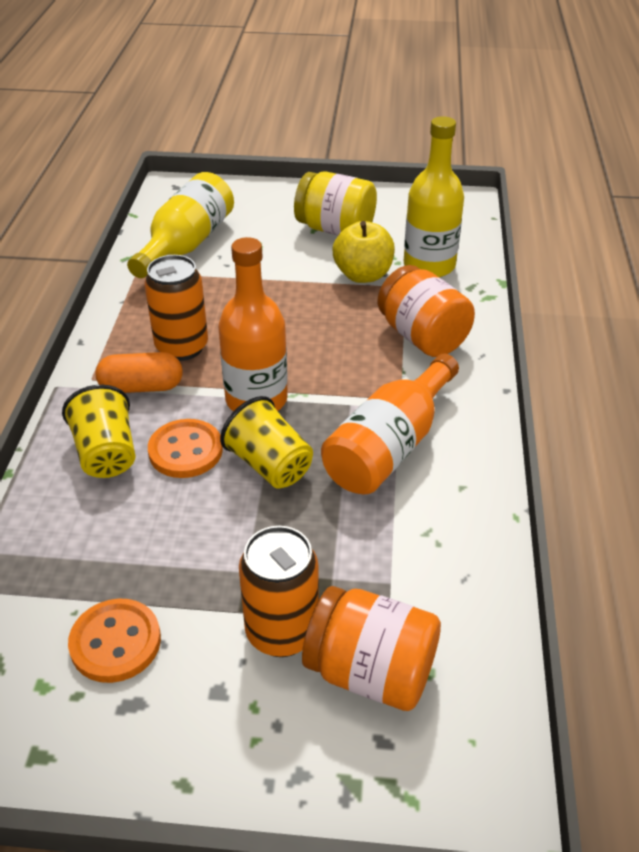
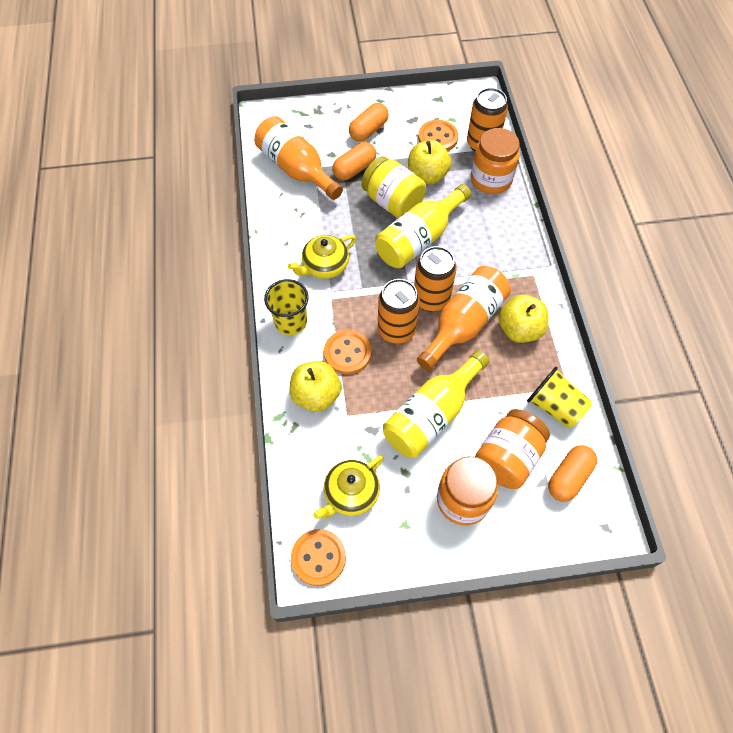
orange button: [68,599,161,683] [148,419,223,478] = 2 -> [291,529,346,586] [324,330,371,375] [418,120,458,151] = 3
orange can: [144,255,208,361] [239,526,319,657] = 2 -> [378,279,420,344] [414,246,457,312] [467,88,508,152] = 3
orange capsule: [96,352,183,393] = 1 -> [332,142,376,180] [349,103,389,142] [548,445,597,502] = 3
orange jar: [302,586,441,711] [377,265,475,357] = 2 -> [437,456,498,525] [471,128,520,194] [475,409,550,489] = 3
yellow apple: [333,221,395,283] = 1 -> [289,361,342,412] [408,140,452,184] [498,295,549,343] = 3
yellow teapot: none = 0 -> [288,235,356,279] [313,455,384,519] = 2

